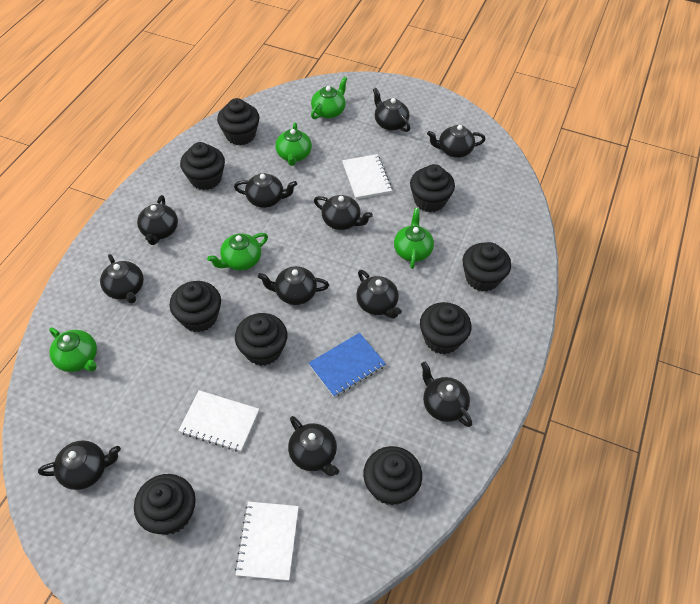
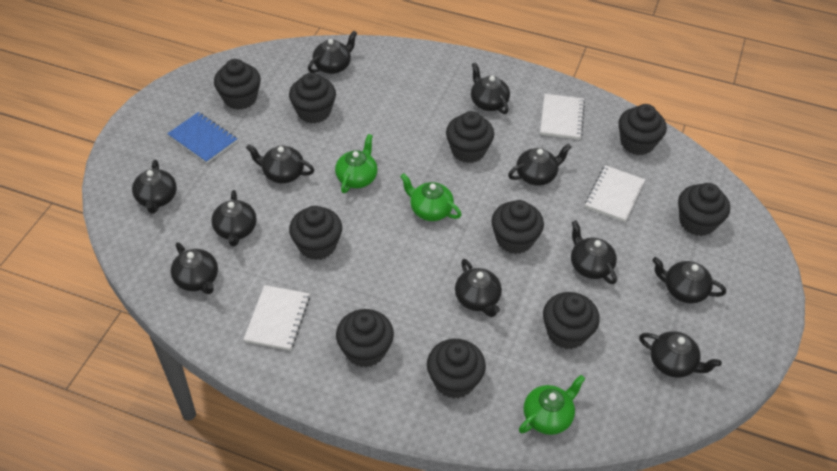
black cupcake: [134,474,196,535] [170,281,221,332] [180,142,225,190] [217,98,260,145] [235,313,287,366] [363,446,422,505] [410,164,455,212] [420,302,471,354] [463,242,511,292] = 9 -> [214,59,261,110] [289,72,336,123] [289,206,342,260] [336,309,394,368] [427,339,486,399] [446,111,494,163] [491,200,544,254] [543,292,600,349] [618,104,667,155] [678,183,730,236] = 10
green teapot: [49,327,97,372] [207,233,268,271] [275,122,312,166] [311,77,348,119] [394,208,434,269] = 5 -> [335,134,378,193] [400,173,461,221] [519,375,585,435] = 3

